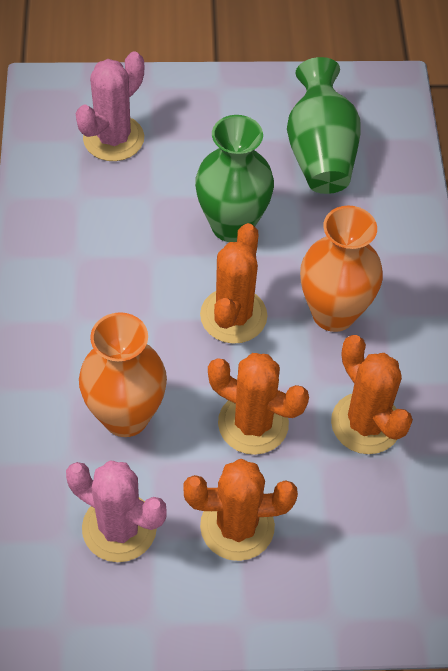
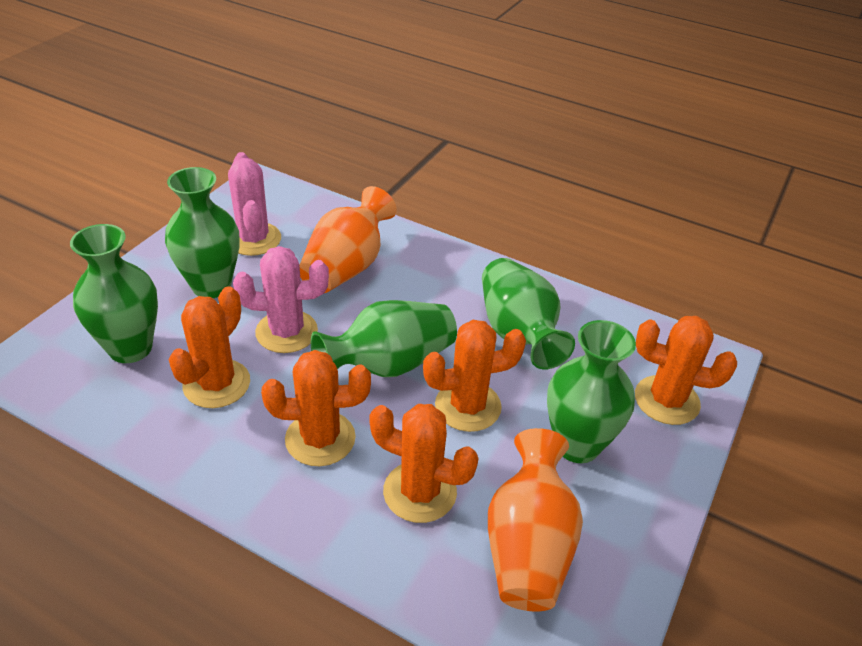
green vase: [195,115,274,242] [287,57,361,194] = 2 -> [70,224,158,363] [165,167,239,298] [311,300,457,377] [482,258,575,369] [547,320,636,463] = 5
orange cactus: [183,459,298,561] [200,223,267,344] [208,353,309,455] [331,335,413,454] = 4 -> [169,286,250,408] [261,350,371,466] [369,404,479,523] [423,320,526,432] [635,316,737,425] = 5

